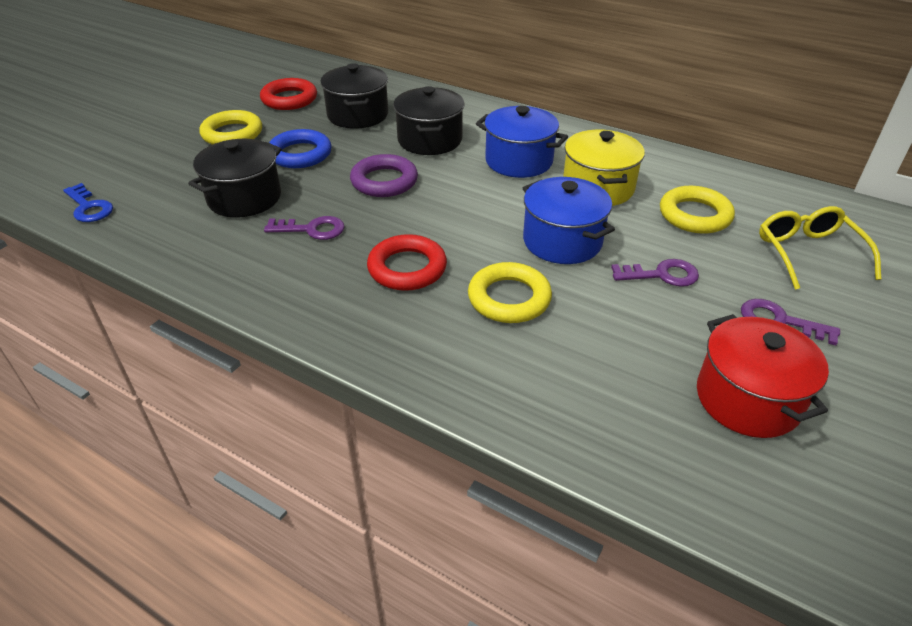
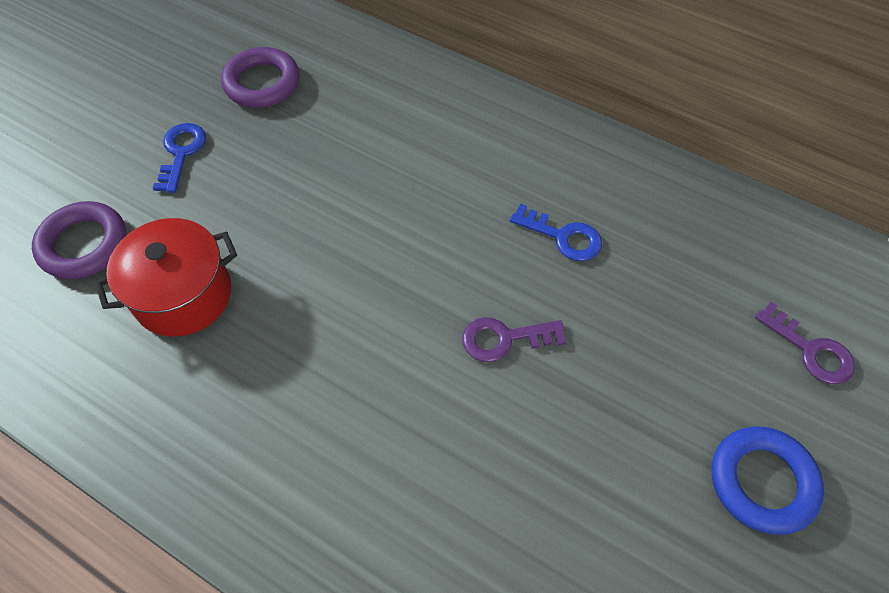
black pot: [188,139,282,218] [320,63,388,129] [393,86,465,155] = 3 -> none = 0
blue key: [63,183,113,222] = 1 -> [153,123,206,193] [510,204,602,261] = 2
blue pot: [476,106,568,178] [523,177,615,264] = 2 -> none = 0
purple key: [264,216,345,240] [611,259,699,287] [741,299,840,346] = 3 -> [462,317,566,362] [755,302,855,384] = 2
purple ring: [350,154,418,197] = 1 -> [32,201,126,279] [221,47,300,108] = 2
red ring: [260,78,317,110] [367,234,447,291] = 2 -> none = 0
yellow glasses: [759,206,881,290] = 1 -> none = 0
yellow pot: [563,130,645,206] = 1 -> none = 0
yellow ring: [199,110,262,145] [468,262,552,323] [660,186,735,234] = 3 -> none = 0

